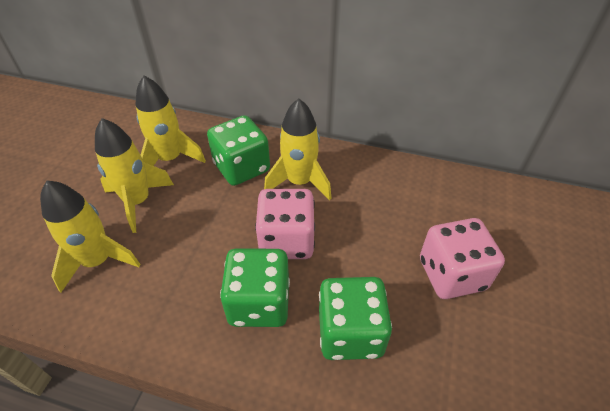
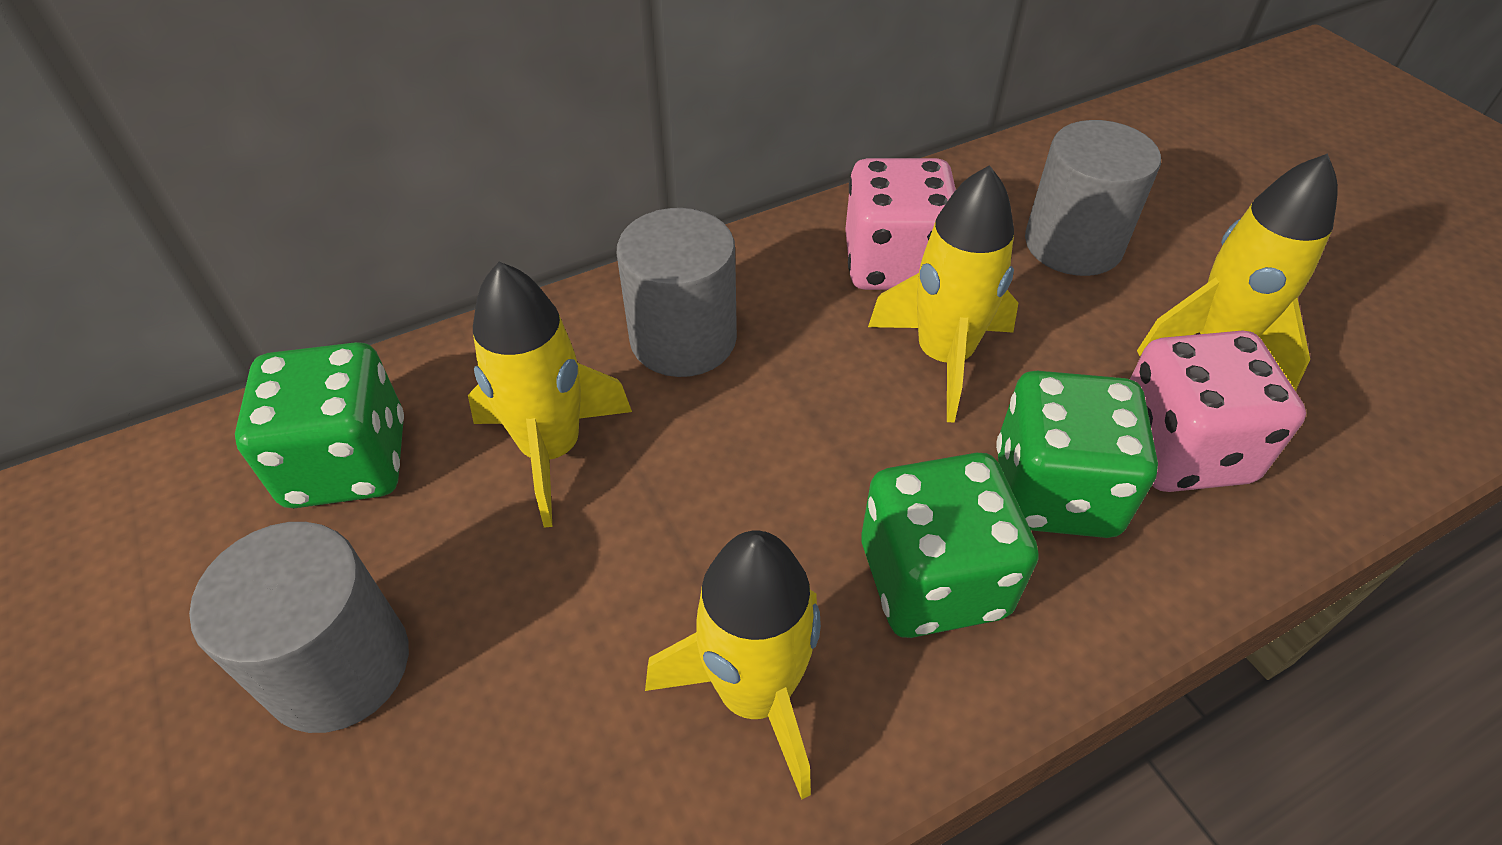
grey cylinder: none = 0 -> [189,522,409,733] [617,208,737,377] [1025,120,1161,276] = 3

